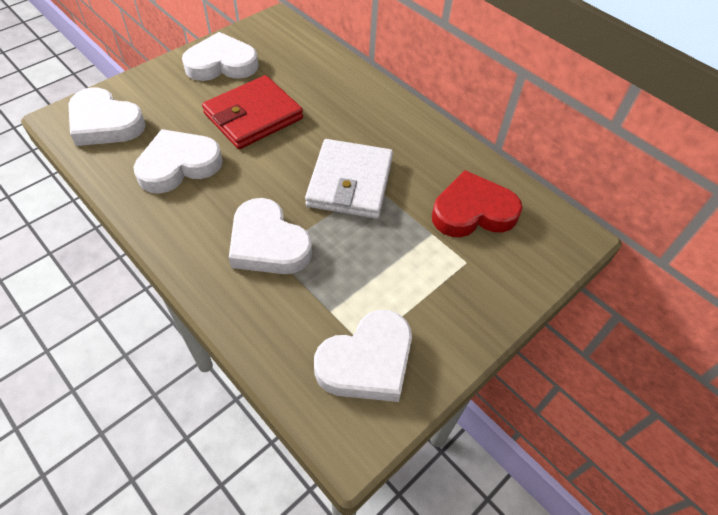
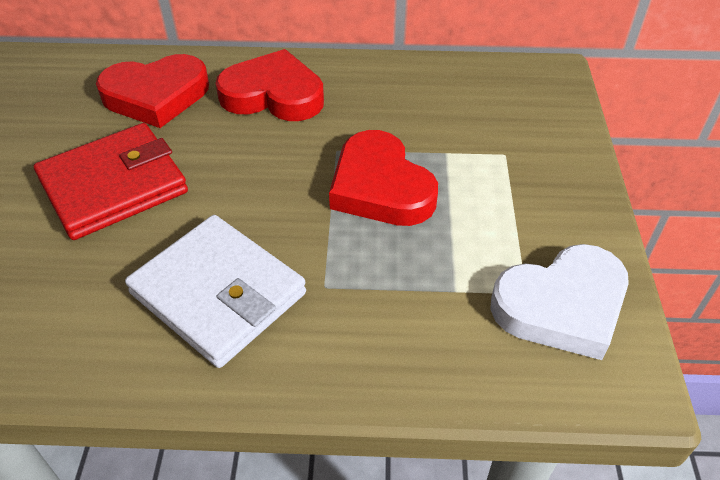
red heart: [432,170,522,237] = 1 -> [96,54,209,128] [215,49,324,121] [329,130,438,226] = 3
white heart: [68,87,146,146] [134,129,223,194] [182,32,259,81] [229,198,312,274] [314,310,412,402] = 5 -> [490,244,629,360] = 1

